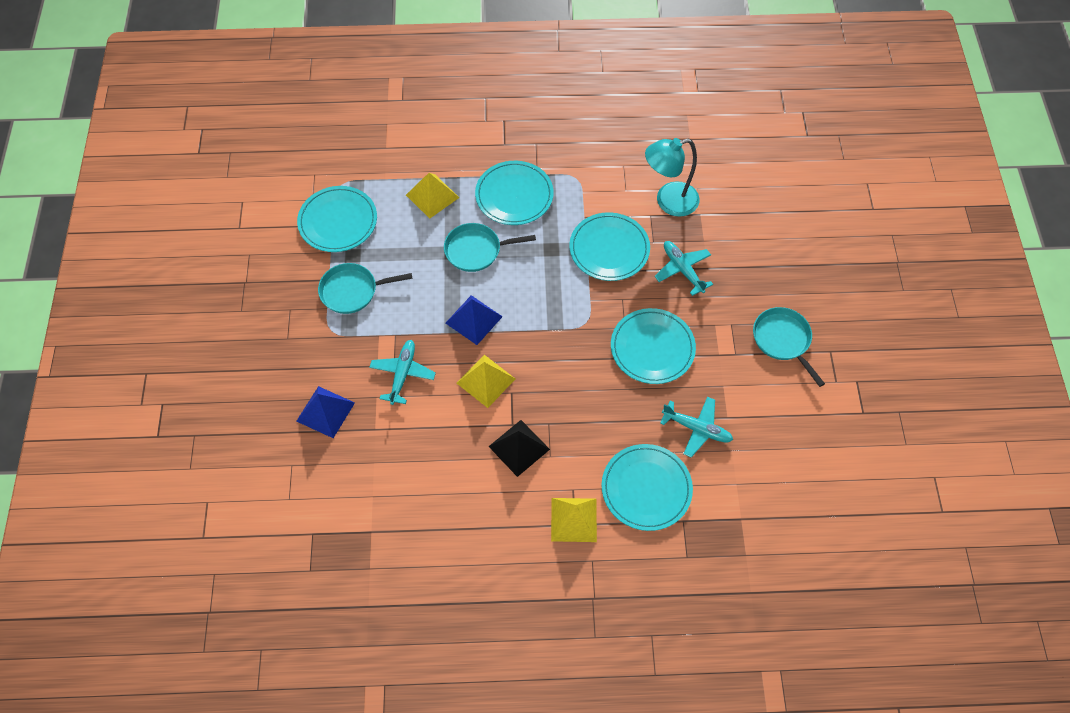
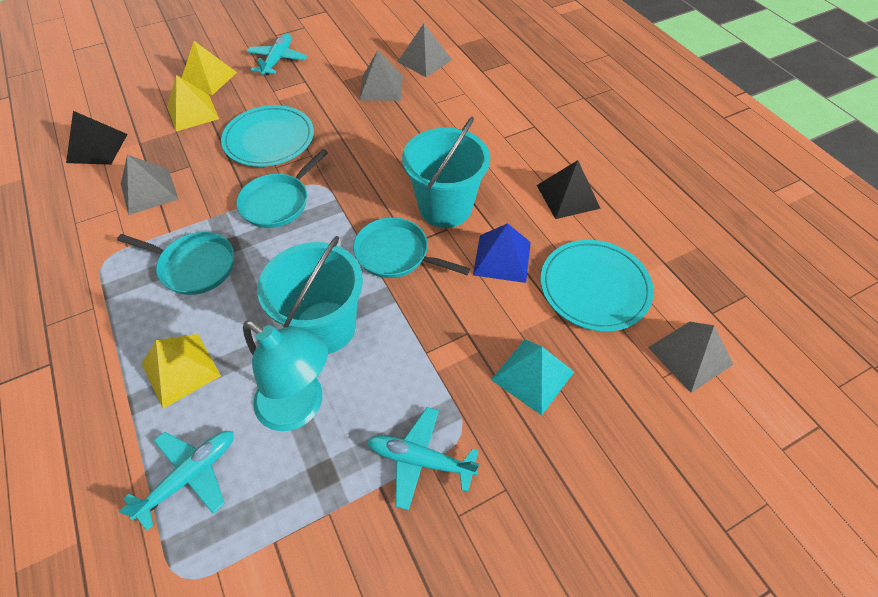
black pyramid: [488,420,550,477] = 1 -> [66,111,128,165] [537,160,601,219] = 2
blue pyramid: [296,386,355,438] [446,295,503,345] = 2 -> [473,223,531,283] = 1
grey pyramid: none = 0 -> [121,155,178,215] [359,50,403,101] [397,24,452,77] [648,322,733,393] = 4
turquoise bucket: none = 0 -> [257,236,363,354] [402,117,490,228] = 2
turquoise plate: [297,186,377,252] [475,161,554,225] [569,213,650,281] [602,444,693,531] [611,308,696,384] = 5 -> [221,105,314,167] [541,240,654,331] = 2
turquoise pyramid: none = 0 -> [491,339,574,416] = 1

